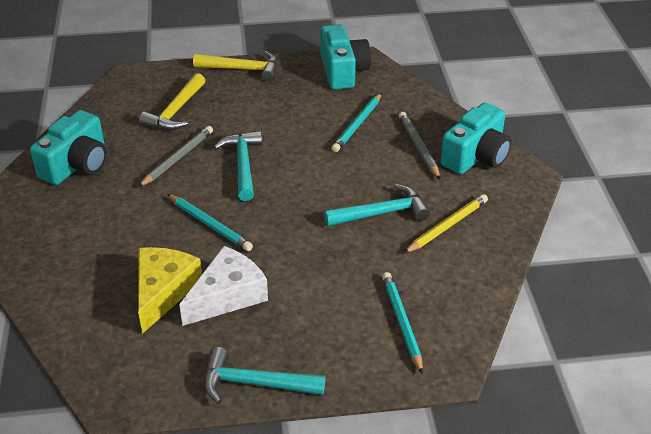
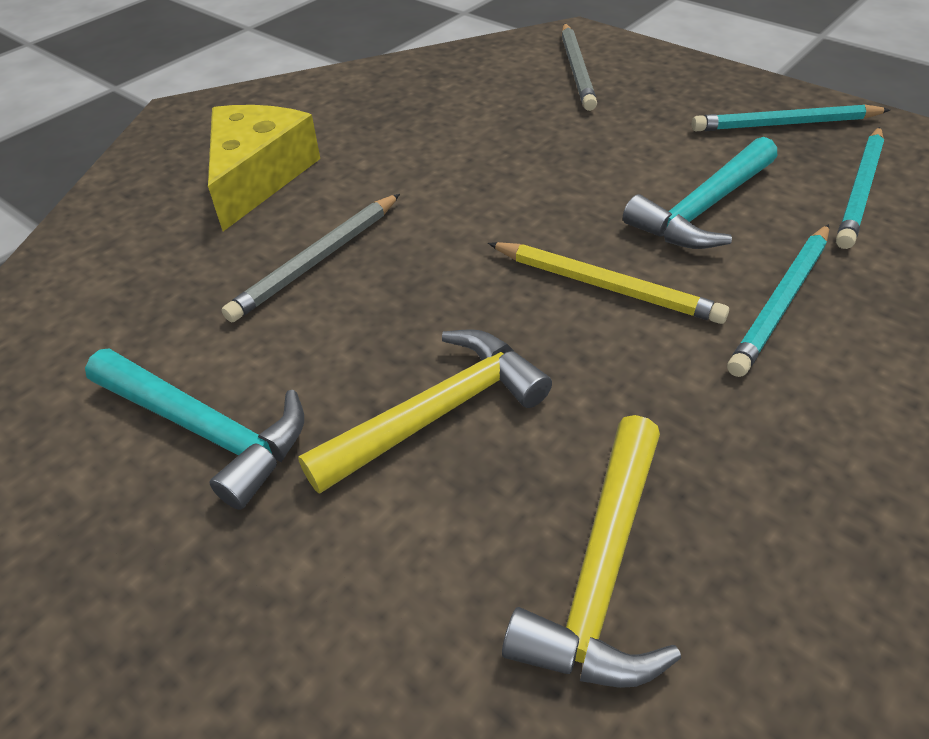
turquoise camera: [30,110,107,185] [320,24,371,90] [440,103,512,174] = 3 -> none = 0
turquoise hammer: [204,347,325,404] [214,131,262,201] [324,184,430,226] = 3 -> [85,348,304,510] [623,137,777,249] = 2
white cheese: [179,246,268,326] = 1 -> none = 0

